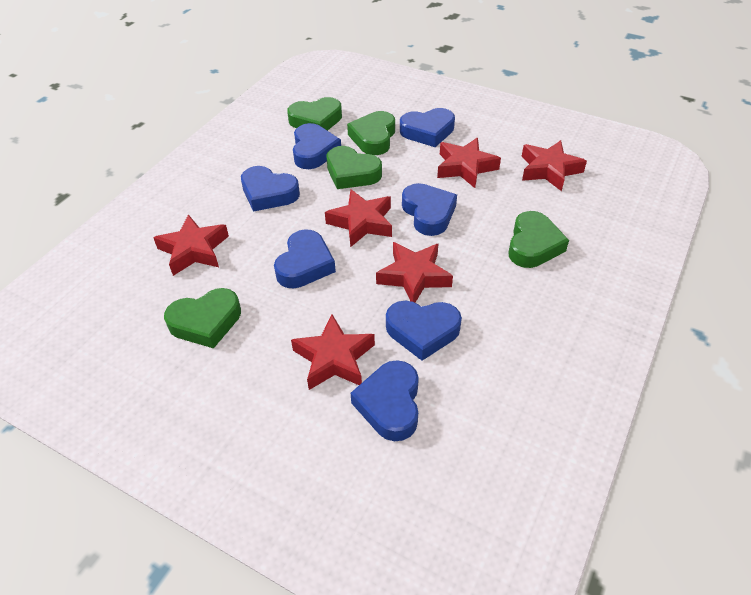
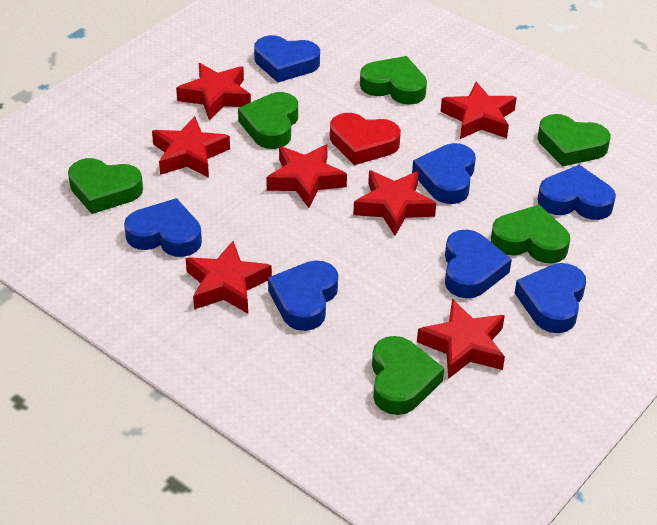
green heart: [164,288,241,348] [287,97,342,131] [326,146,382,189] [347,111,395,155] [508,211,569,268] = 5 -> [68,158,143,214] [238,92,298,149] [360,56,427,105] [372,336,444,415] [491,205,570,263] [538,114,611,167] = 6
red heart: none = 0 -> [330,113,401,165] = 1
red star: [153,214,229,276] [291,315,375,390] [325,189,392,247] [376,242,453,302] [437,138,501,188] [522,140,587,191] = 6 -> [152,116,230,178] [176,63,251,121] [186,241,272,314] [266,144,347,208] [353,171,436,235] [417,299,505,379] [441,82,517,139] = 7

